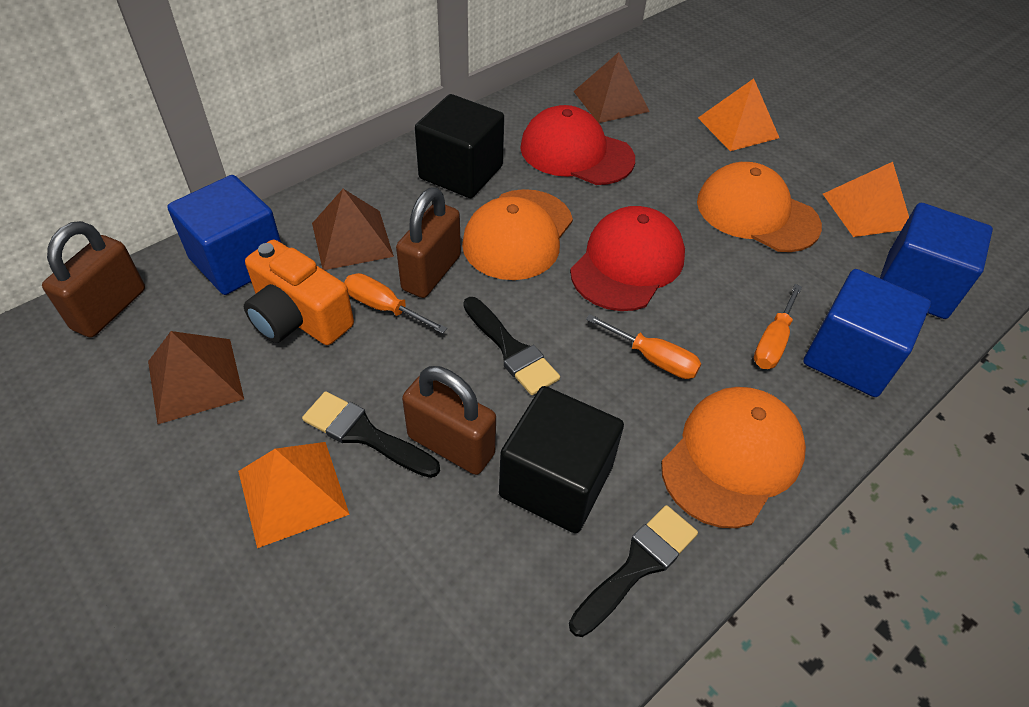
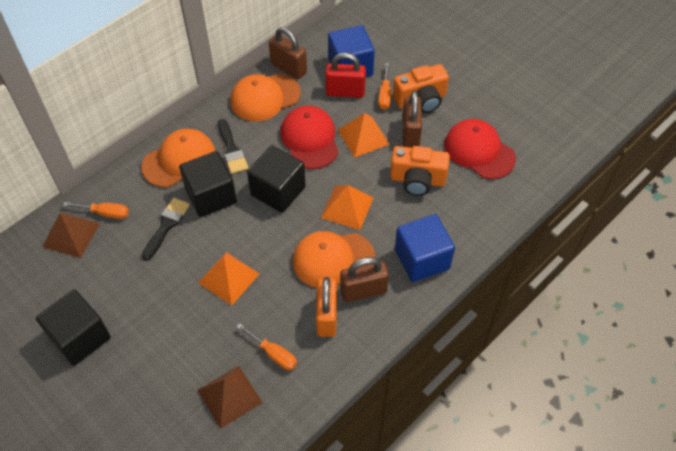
black brush: [302,391,440,478] [463,297,560,395] [569,505,698,637] = 3 -> [142,198,190,261] [218,119,248,174] = 2
black cube: [415,94,504,198] [499,386,624,533] = 2 -> [36,290,111,366] [179,151,237,217] [247,145,306,213] = 3
blue cube: [167,175,281,295] [804,269,931,397] [880,203,993,319] = 3 -> [328,25,375,77] [395,214,455,282] = 2
brown pyramid: [148,331,244,424] [312,189,394,270] [573,52,650,123] = 3 -> [42,213,100,258] [197,365,263,429] = 2
orange camera: [244,240,354,345] = 1 -> [390,146,450,196] [393,64,449,113] = 2
orange padlock: none = 0 -> [316,277,337,337] = 1
red padlock: none = 0 -> [325,53,366,98] = 1

